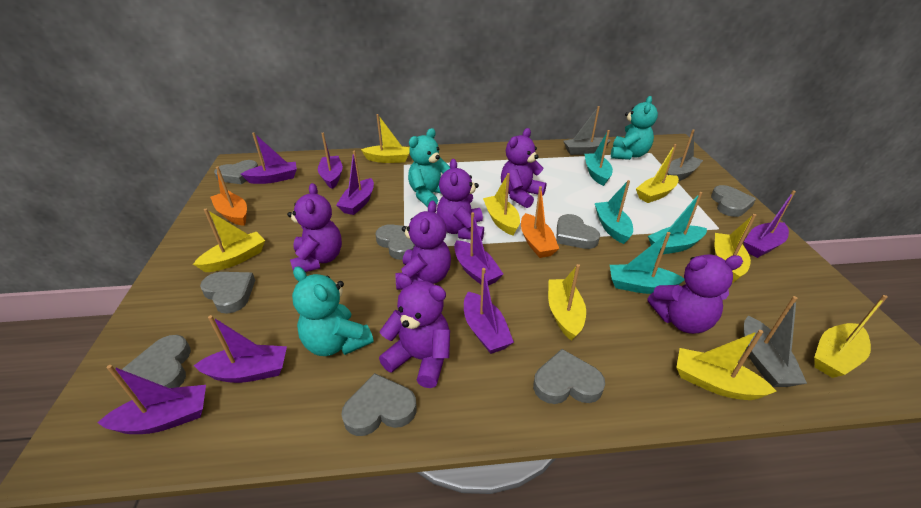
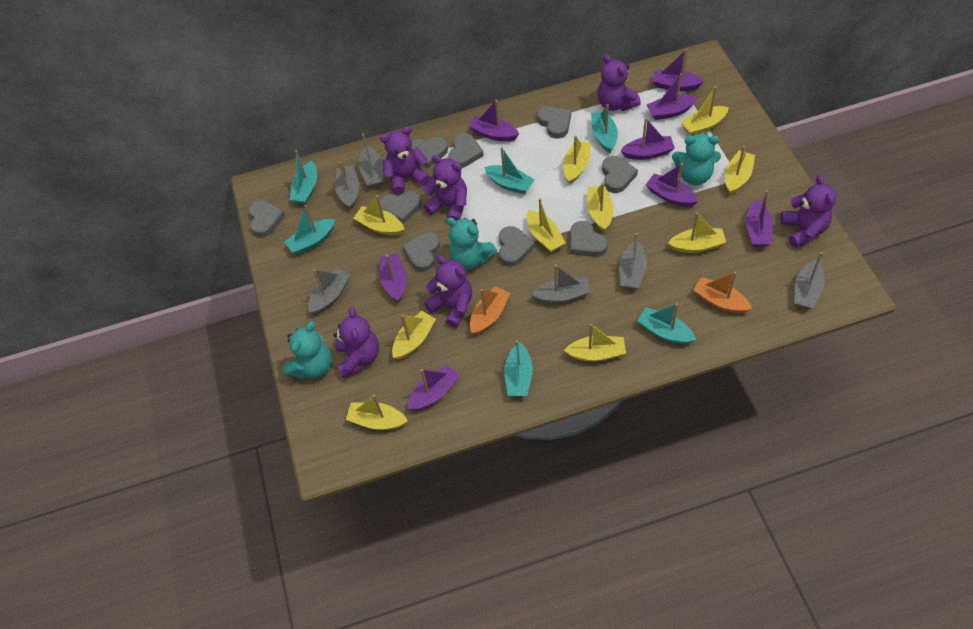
grey boat: [563,106,611,155] [667,129,703,181] [744,296,807,387] = 3 -> [308,268,350,315] [335,162,359,210] [359,134,383,188] [531,264,591,303] [619,233,647,290] [794,252,825,309] = 6
grey heart: [122,335,191,388] [200,272,255,314] [214,160,258,184] [341,373,417,436] [376,224,415,260] [533,349,605,404] [556,214,600,249] [711,185,756,217] = 8 -> [248,200,285,237] [380,191,422,224] [402,232,440,272] [412,137,448,168] [448,133,484,168] [499,226,535,266] [537,106,571,138] [570,221,608,257] [602,156,638,193] = 9
turquoise boat: [585,130,613,186] [595,180,633,244] [610,232,684,294] [648,192,707,254] = 4 -> [285,205,335,254] [289,150,317,204] [484,147,535,194] [504,340,533,396] [591,104,618,153] [637,303,696,344] = 6
yellow boat: [193,209,265,272] [361,114,410,163] [483,173,520,235] [548,264,586,341] [636,144,679,203] [676,330,777,400] [715,214,756,283] [814,295,887,378] = 8 -> [346,394,408,430] [354,195,404,236] [392,311,436,360] [527,198,565,252] [563,135,591,184] [564,324,626,362] [587,183,614,232] [668,212,727,253] [680,86,729,136] [725,146,755,195] = 10

